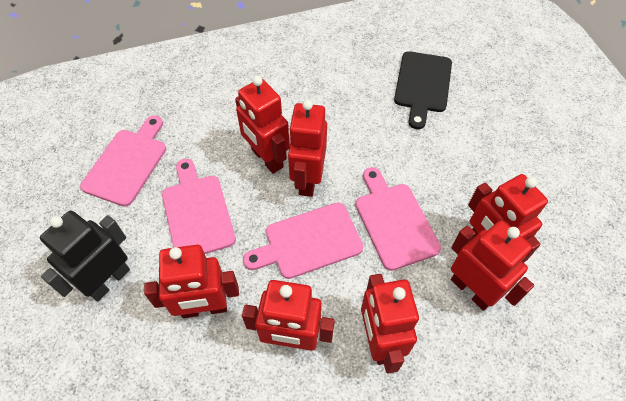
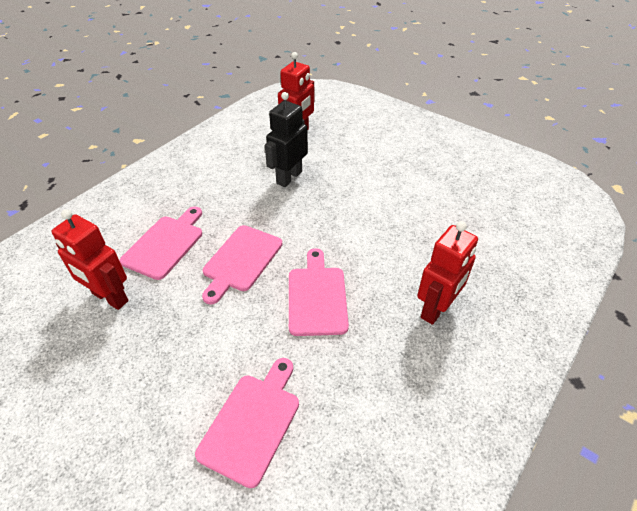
black cutting board: [394,51,452,129] = 1 -> none = 0
red robot: [144,245,239,318] [235,76,290,174] [242,280,335,351] [288,100,327,197] [361,274,419,374] [451,220,534,311] [468,174,548,262] = 7 -> [51,209,128,310] [278,52,314,131] [417,221,478,325] = 3

